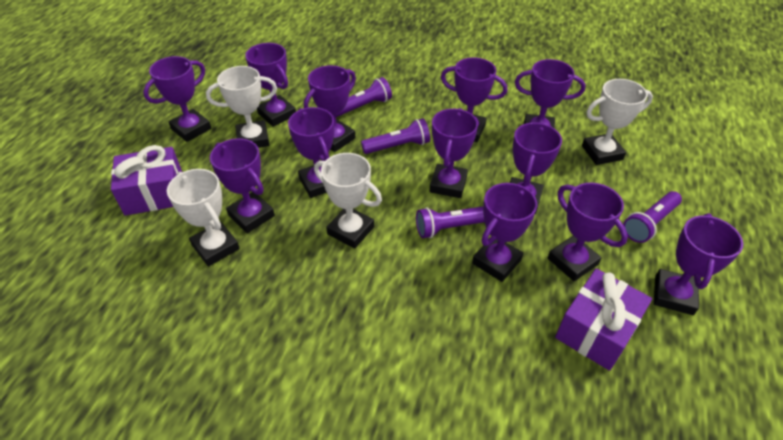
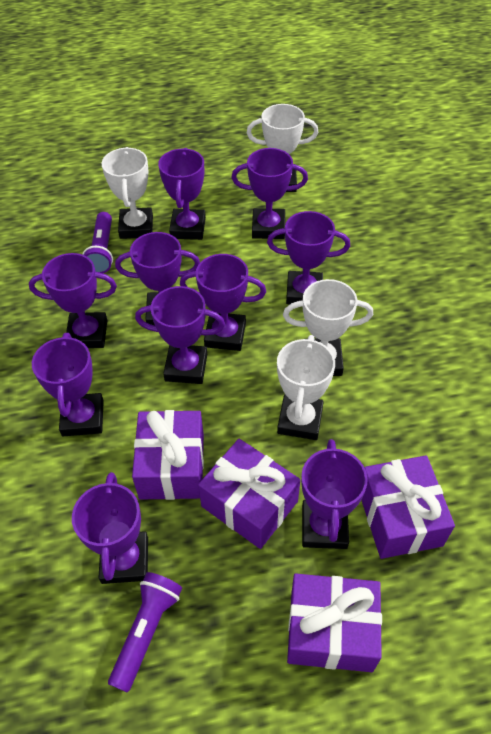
purple flashlight: [336,77,392,117] [361,118,430,154] [416,206,485,238] [623,191,682,243] = 4 -> [82,212,113,273] [108,572,182,692] = 2
purple gift: [111,145,182,216] [555,268,652,371] = 2 -> [132,410,204,500] [198,439,300,549] [287,574,382,672] [362,455,455,559] = 4
purple trophy: [143,56,211,142] [210,138,275,233] [245,43,296,127] [288,107,334,198] [304,65,356,152] [430,108,478,198] [441,58,507,142] [472,183,537,282] [510,122,562,214] [515,59,585,129] [548,183,628,281] [654,213,743,315] = 12 -> [29,253,117,348] [32,333,104,436] [72,472,148,584] [115,232,200,325] [135,286,225,384] [158,148,206,240] [180,254,266,351] [232,148,308,239] [267,211,350,304] [301,439,368,549] = 10

